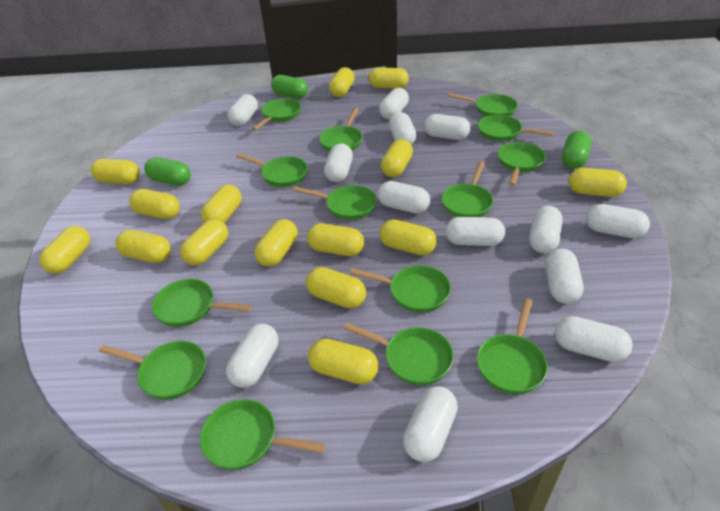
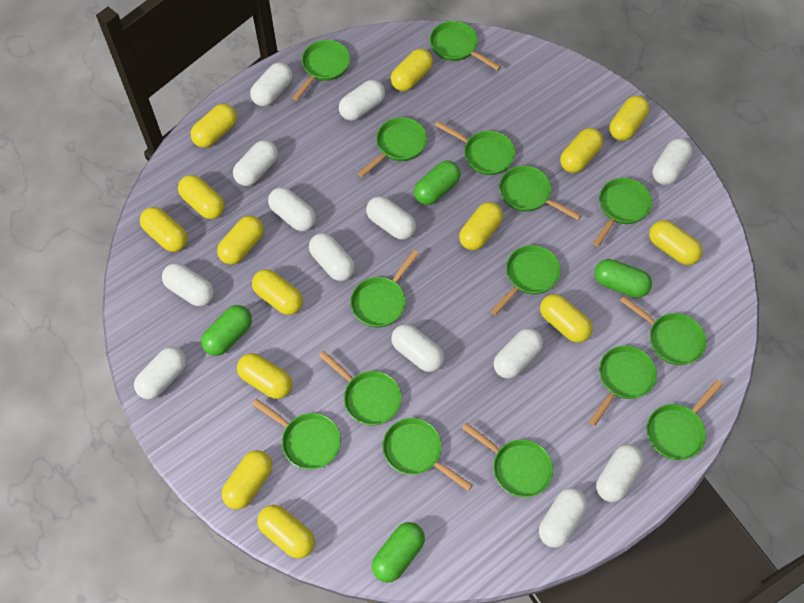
green capsule: [144,157,191,186] [271,75,308,99] [562,131,591,169] = 3 -> [201,305,252,356] [372,522,425,583] [414,161,461,205] [594,259,652,298] = 4
green pan: [99,341,206,400] [152,279,251,327] [200,399,325,470] [236,153,308,187] [252,98,301,130] [294,185,377,220] [319,108,362,151] [344,323,454,385] [349,265,451,313] [442,161,493,217] [448,93,518,116] [477,298,548,394] [478,115,554,141] [498,142,546,186] = 14 -> [252,399,341,469] [292,40,350,100] [319,351,402,425] [350,250,419,327] [358,117,427,177] [382,418,472,491] [430,21,501,71] [435,121,515,175] [462,423,553,497] [491,245,561,315] [499,166,582,220] [589,346,657,426] [593,178,652,247] [620,296,707,365] [647,380,723,460] = 15
yellow capsule: [39,226,90,274] [91,159,140,184] [116,230,171,263] [129,189,180,219] [180,219,228,265] [201,185,242,223] [254,219,298,267] [306,267,366,308] [307,223,364,256] [308,339,379,384] [329,67,355,97] [369,68,409,88] [379,219,437,255] [381,139,413,177] [569,168,627,197] = 15 -> [140,207,188,252] [178,175,225,219] [191,104,237,148] [217,216,264,265] [222,450,272,509] [237,353,292,399] [252,269,303,315] [257,505,315,559] [391,49,433,91] [459,202,503,250] [540,294,593,343] [560,128,603,173] [609,96,649,141] [649,220,703,265] = 14

